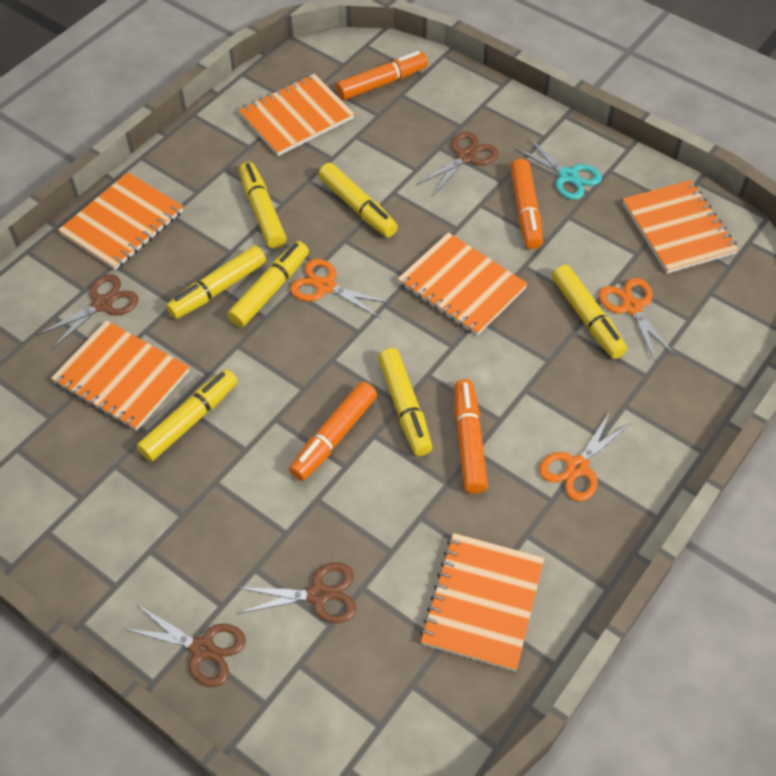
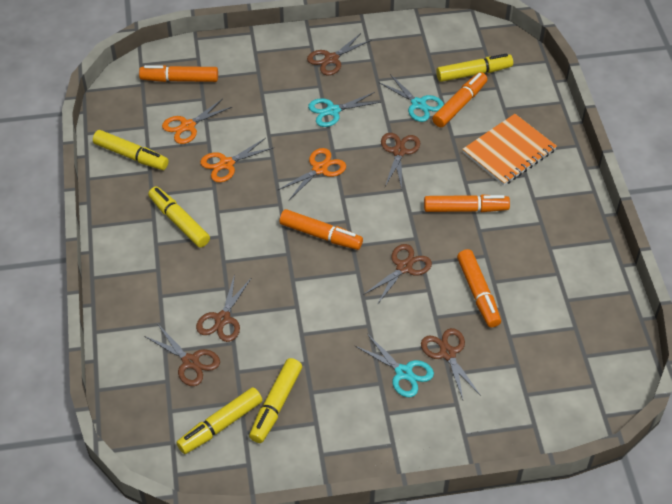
brown scissors: [37,274,139,350] [123,605,246,687] [236,562,356,623] [417,131,498,196] = 4 -> [144,325,220,386] [196,274,251,342] [307,33,372,75] [363,244,432,305] [381,133,420,190] [421,328,481,400] = 6
orange marker: [289,382,377,481] [336,51,428,100] [454,379,488,494] [510,159,543,249] = 4 -> [139,65,218,82] [279,209,363,250] [424,195,510,212] [432,72,487,127] [457,249,501,328] = 5
orange notebook: [51,320,189,431] [58,172,183,270] [239,74,354,156] [398,232,528,336] [420,533,544,671] [623,180,738,274] = 6 -> [462,114,557,186] = 1
turquoise scissors: [514,137,602,200] = 1 -> [308,92,381,127] [355,334,434,397] [380,74,444,122] = 3
yellow marker: [136,369,238,461] [166,246,266,319] [227,241,309,328] [239,162,287,249] [318,163,398,237] [378,348,432,456] [552,265,627,359] = 7 -> [93,130,169,170] [148,187,210,247] [176,387,262,454] [249,358,302,443] [436,53,513,82] = 5

